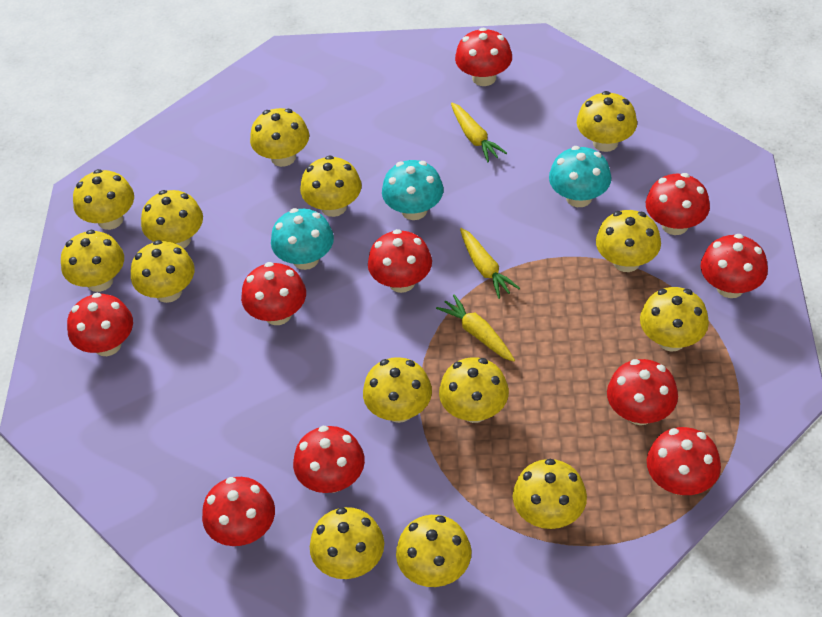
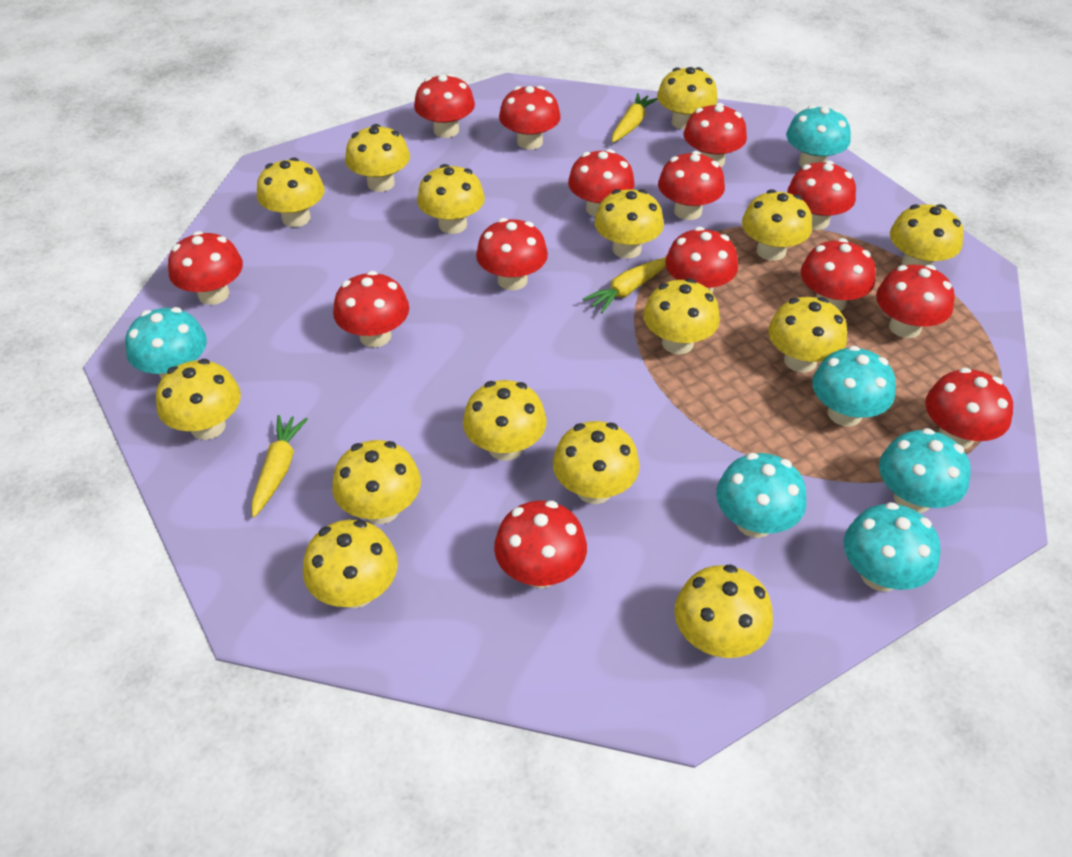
red mushroom: [67,293,133,356] [202,477,275,546] [241,262,306,325] [293,426,365,493] [368,229,432,293] [455,28,512,86] [607,359,678,425] [646,173,710,235] [647,427,721,495] [701,234,768,298] = 10 -> [168,231,243,305] [333,271,409,348] [414,74,475,138] [476,218,548,290] [494,501,587,588] [499,86,561,150] [568,149,635,217] [658,151,725,220] [665,227,738,294] [684,103,747,167] [787,160,856,230] [801,238,876,311] [876,265,955,338] [925,367,1013,449] = 14
turquoise mushroom: [271,208,334,270] [382,160,444,220] [549,146,611,207] = 3 -> [125,307,207,379] [716,453,806,538] [786,105,851,167] [812,346,896,427] [844,502,940,592] [879,428,970,513] = 6
yellow mushroom: [61,230,124,292] [73,169,134,230] [131,240,195,303] [141,190,203,249] [250,108,309,167] [300,155,362,217] [310,507,384,579] [363,357,432,423] [396,515,472,587] [439,357,509,423] [513,459,587,529] [577,91,637,152] [596,210,661,272] [640,287,709,352] = 14 -> [156,359,241,440] [257,157,325,227] [303,520,398,608] [332,440,421,524] [345,124,410,192] [417,164,485,234] [463,380,547,461] [553,421,640,504] [594,189,664,259] [643,278,720,354] [657,67,718,130] [674,565,773,658] [742,189,812,261] [768,297,847,373] [890,204,963,266] = 15

